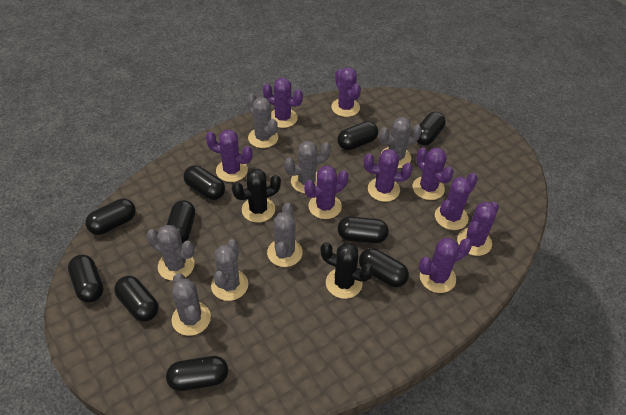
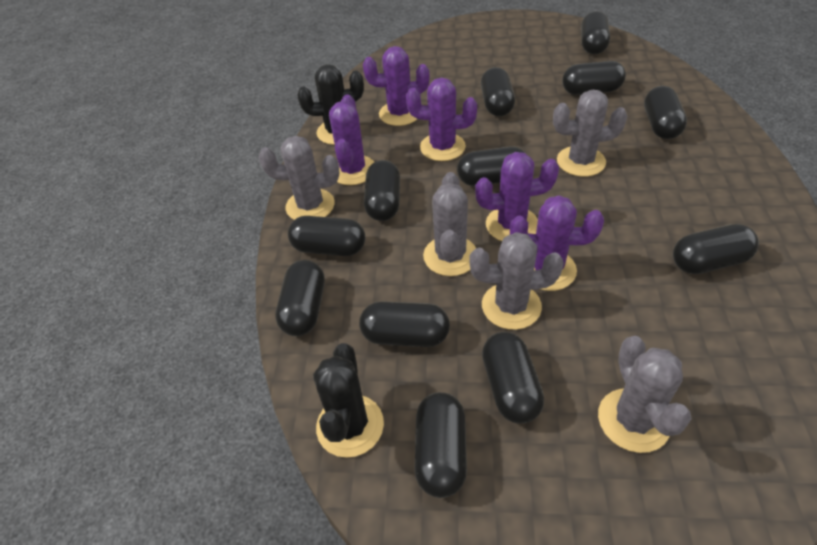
black capsule: [68,255,104,303] [85,199,136,235] [114,276,159,322] [166,356,228,391] [167,200,195,244] [184,165,225,200] [337,121,378,150] [338,217,389,243] [359,248,409,287] [417,112,446,145] = 10 -> [275,260,325,336] [288,216,365,256] [359,301,450,347] [364,160,400,221] [415,392,467,498] [457,146,525,186] [481,67,515,116] [482,332,544,424] [562,61,626,95] [581,11,610,54] [644,86,687,139] [673,224,759,274] = 12
grey cactus: [147,225,195,281] [172,273,211,336] [211,239,248,301] [247,93,278,148] [267,202,303,267] [284,141,331,193] [379,117,422,168] = 7 -> [258,136,339,220] [423,172,476,276] [469,232,564,330] [553,90,627,177] [598,336,692,453] = 5
purple cactus: [206,130,253,182] [263,78,303,128] [304,166,348,219] [331,68,361,117] [364,149,413,202] [413,147,454,200] [419,238,472,293] [435,173,478,230] [457,201,499,256] = 9 -> [329,94,374,185] [363,46,429,126] [406,78,477,161] [475,152,559,241] [510,195,604,291] = 5

